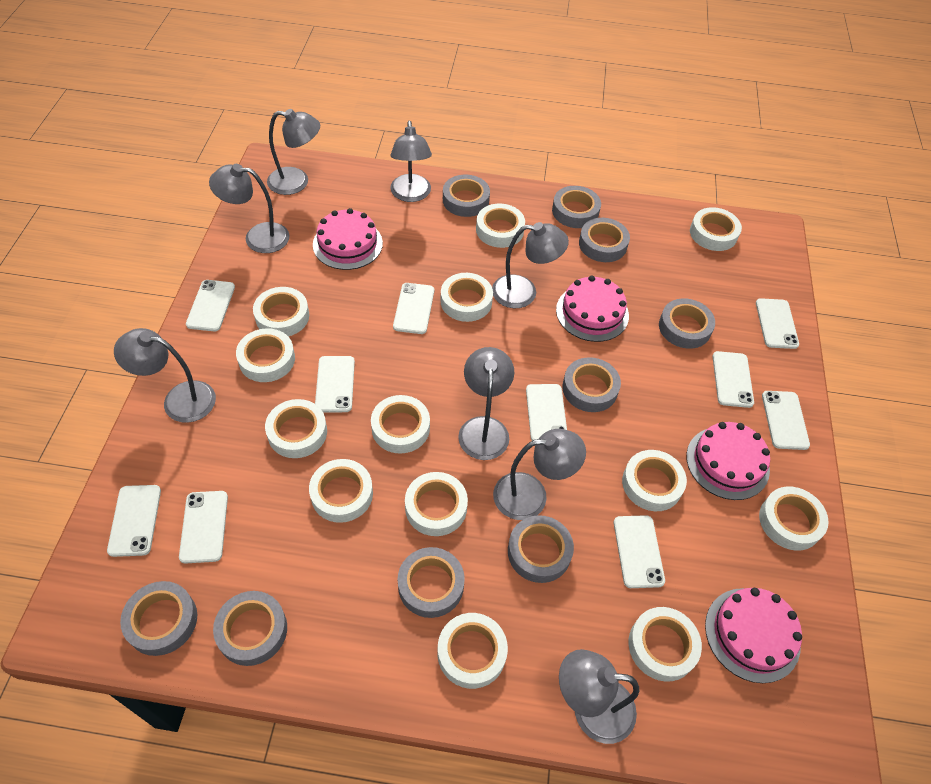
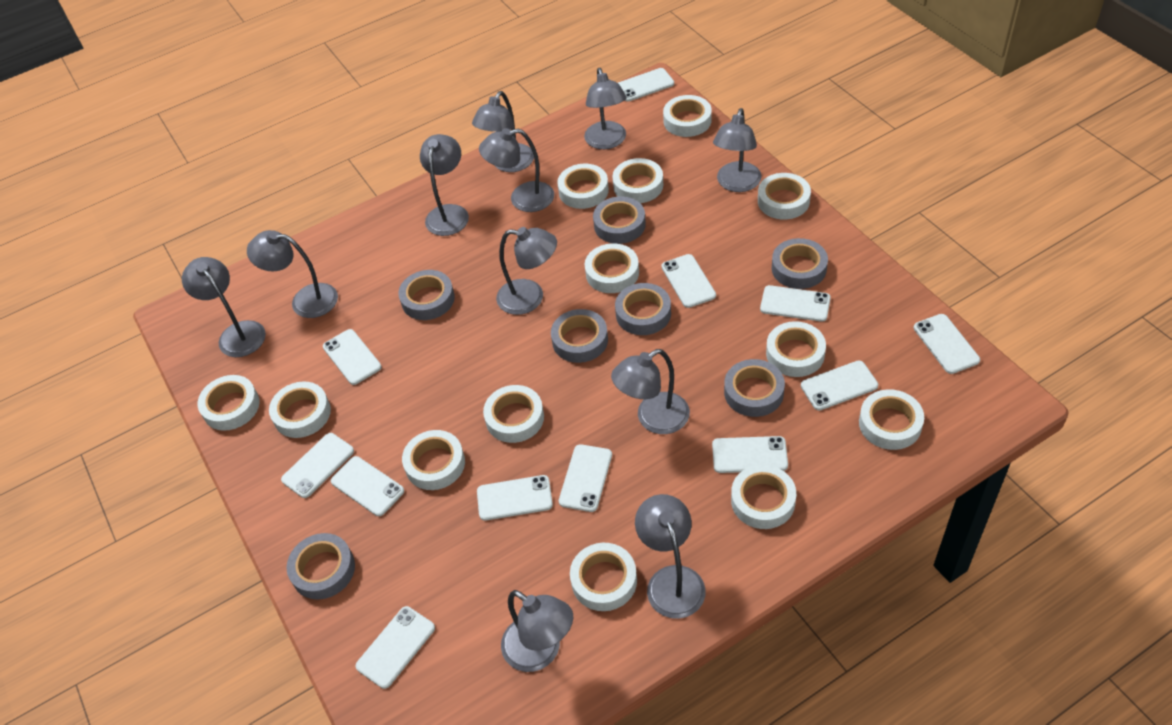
grey lamp: [114,328,216,423] [209,164,290,253] [267,109,320,195] [390,121,432,202] [458,347,514,460] [492,222,569,308] [493,429,586,520] [559,649,639,744] = 8 -> [182,257,266,357] [247,230,338,318] [420,134,469,236] [472,91,534,172] [479,128,554,212] [496,227,557,315] [501,590,573,672] [584,68,627,149] [611,349,690,434] [635,494,706,619] [713,108,762,192] = 11
grey tape: [120,581,197,656] [213,591,287,666] [398,547,465,618] [443,175,490,217] [508,515,574,583] [552,186,601,228] [562,357,621,412] [579,218,630,262] [659,298,715,349] = 9 -> [286,533,355,600] [398,270,455,320] [551,309,608,363] [593,197,646,244] [615,283,671,335] [724,359,785,417] [772,238,828,289] = 7
pink cake: [313,208,383,270] [556,275,629,342] [686,422,770,500] [705,588,802,683] = 4 -> none = 0
white phone: [107,485,161,557] [179,491,228,564] [186,280,235,331] [315,356,355,412] [393,283,434,334] [526,384,567,441] [614,515,665,588] [712,351,754,408] [756,298,799,349] [762,391,810,450] = 10 -> [281,433,354,498] [323,329,382,385] [331,456,404,516] [355,606,435,689] [477,475,553,521] [559,444,612,512] [618,68,674,102] [661,254,716,308] [712,436,788,473] [760,285,831,322] [801,361,878,410] [914,314,980,374] = 12

